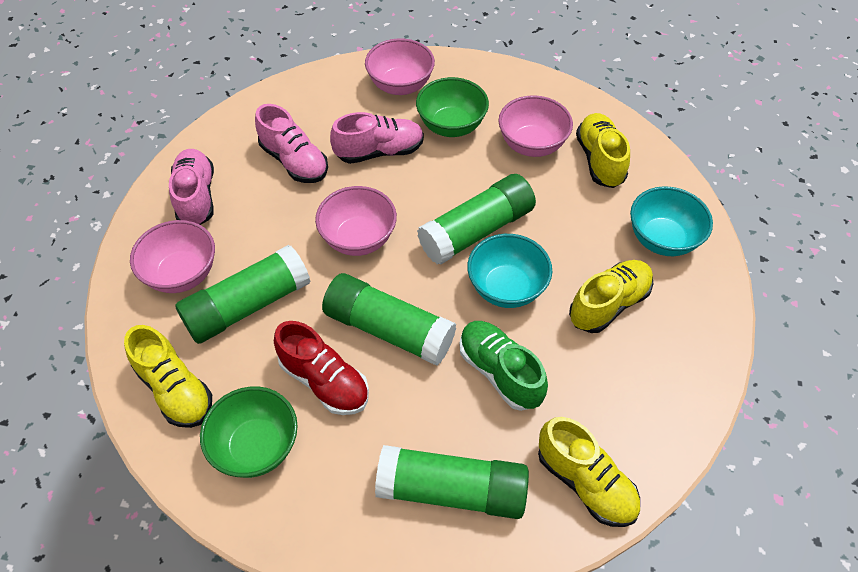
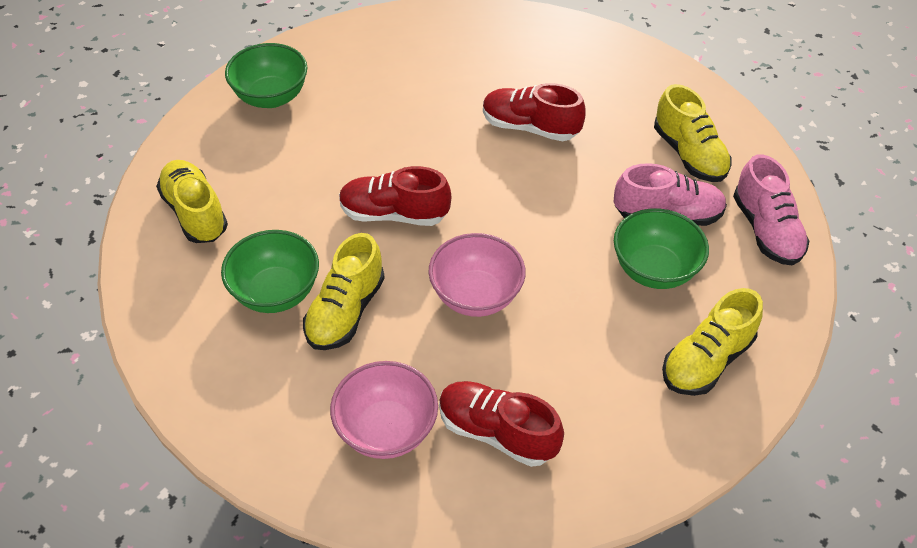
green bowl: [200,386,298,478] [416,77,489,137] = 2 -> [221,230,319,313] [225,43,307,108] [614,208,709,289] = 3
green glue stick: [175,245,311,344] [322,273,456,366] [375,445,529,519] [417,174,536,265] = 4 -> none = 0
green shoe: [459,321,548,411] = 1 -> none = 0
pink bowl: [130,220,215,293] [315,186,397,256] [365,38,435,95] [498,95,573,157] = 4 -> [330,361,438,459] [429,233,526,317] = 2
pink shoe: [169,149,214,225] [255,104,328,183] [330,112,424,164] = 3 -> [614,163,727,226] [733,154,809,266] = 2
red shoe: [274,321,369,415] = 1 -> [339,166,451,226] [439,381,564,467] [483,83,586,141] = 3
turquoise bowl: [467,234,552,308] [630,186,713,256] = 2 -> none = 0

